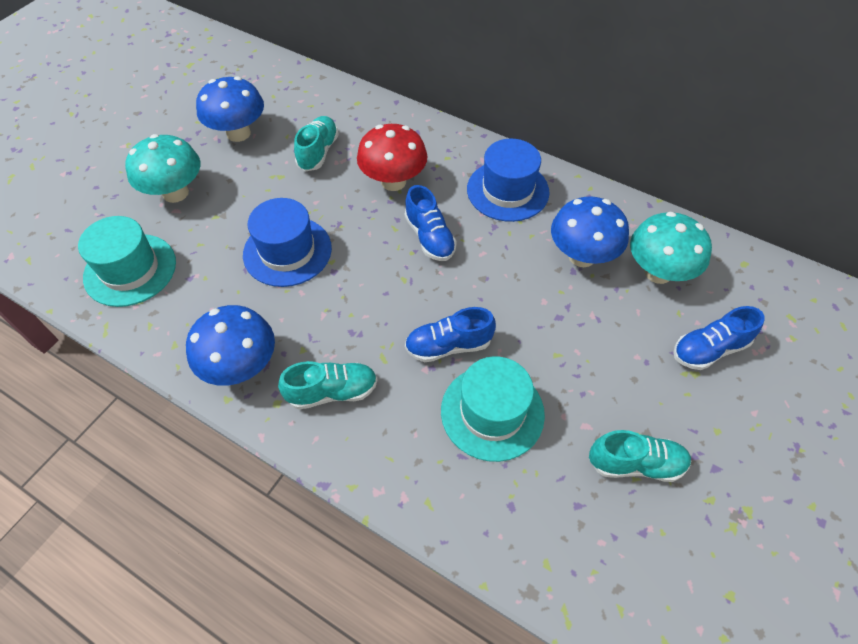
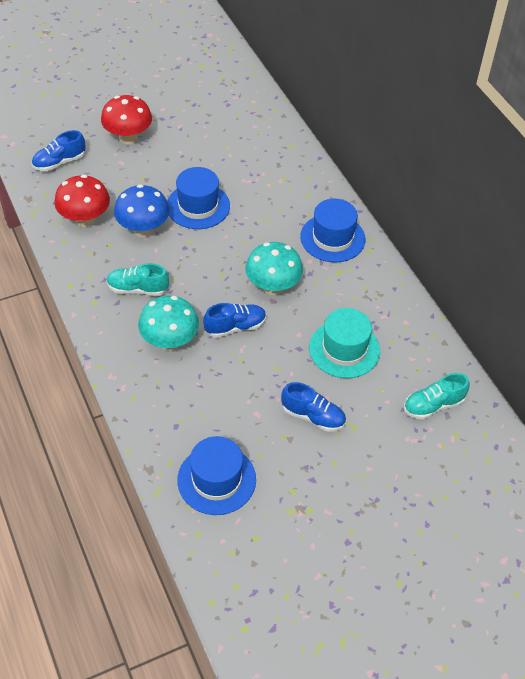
blue hat: [243,198,332,287] [467,139,549,222] = 2 -> [167,167,230,229] [177,436,256,515] [300,199,365,263] = 3
blue mushroom: [186,305,275,386] [196,76,264,142] [551,196,629,267] = 3 -> [114,184,170,237] = 1
red mushroom: [357,124,427,191] = 1 -> [54,175,110,227] [101,95,152,144] = 2
turquoise hat: [78,216,176,307] [441,356,545,462] = 2 -> [309,308,380,378] = 1
turquoise shoe: [278,361,377,410] [294,116,339,171] [589,430,691,482] = 3 -> [106,263,169,296] [404,373,470,419] = 2

